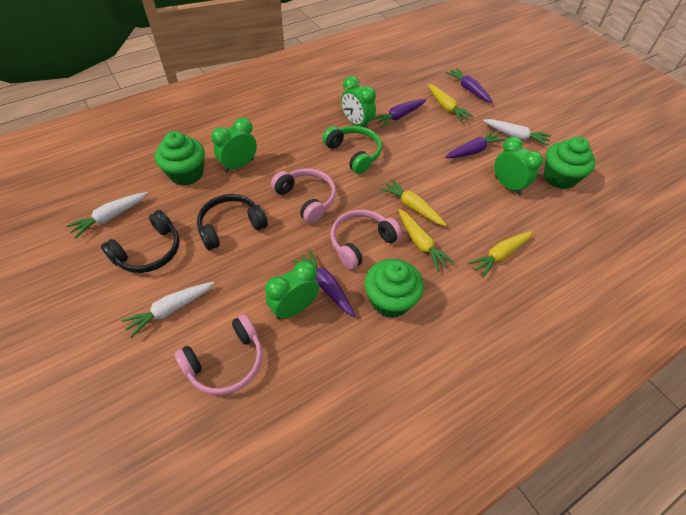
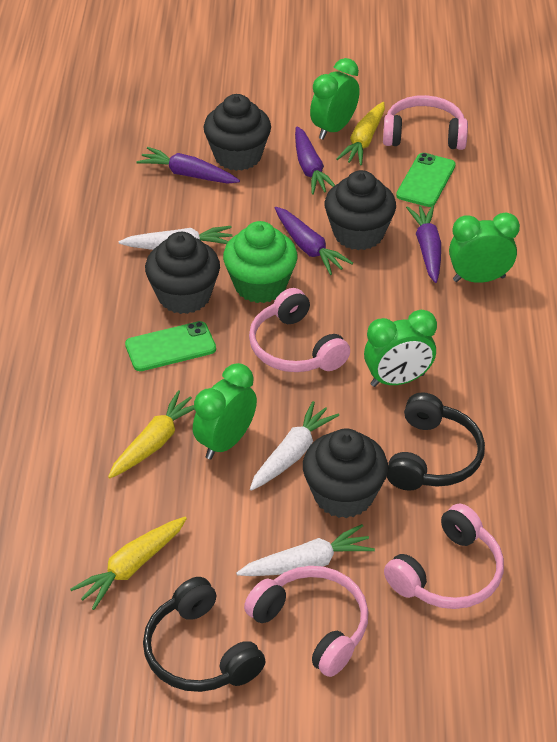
black cupcake: none = 0 -> [145,232,220,314] [204,94,271,171] [303,429,388,518] [325,170,396,250] = 4
green cupcake: [155,131,205,186] [365,259,424,318] [544,137,595,189] = 3 -> [223,221,298,303] = 1
green headphones: [322,126,382,174] = 1 -> none = 0
green phone: none = 0 -> [125,321,216,371] [396,153,456,207] = 2
pink headphones: [174,314,262,395] [271,169,336,223] [331,210,402,270] = 3 -> [244,566,369,677] [249,288,350,372] [383,95,468,150] [384,504,504,609] = 4
yellow carrot: [380,179,447,226] [398,209,455,271] [428,84,474,122] [468,231,533,278] = 4 -> [70,517,187,610] [108,390,194,478] [336,102,385,166] = 3

